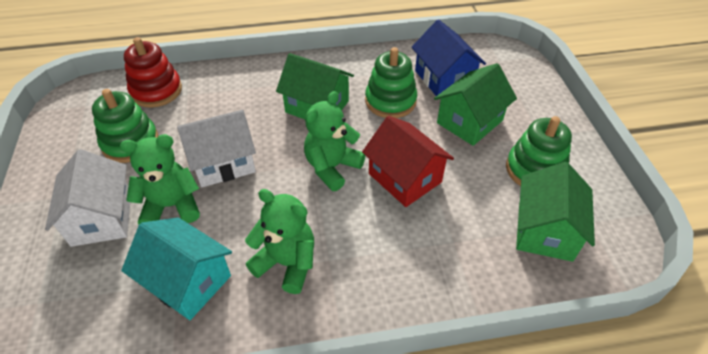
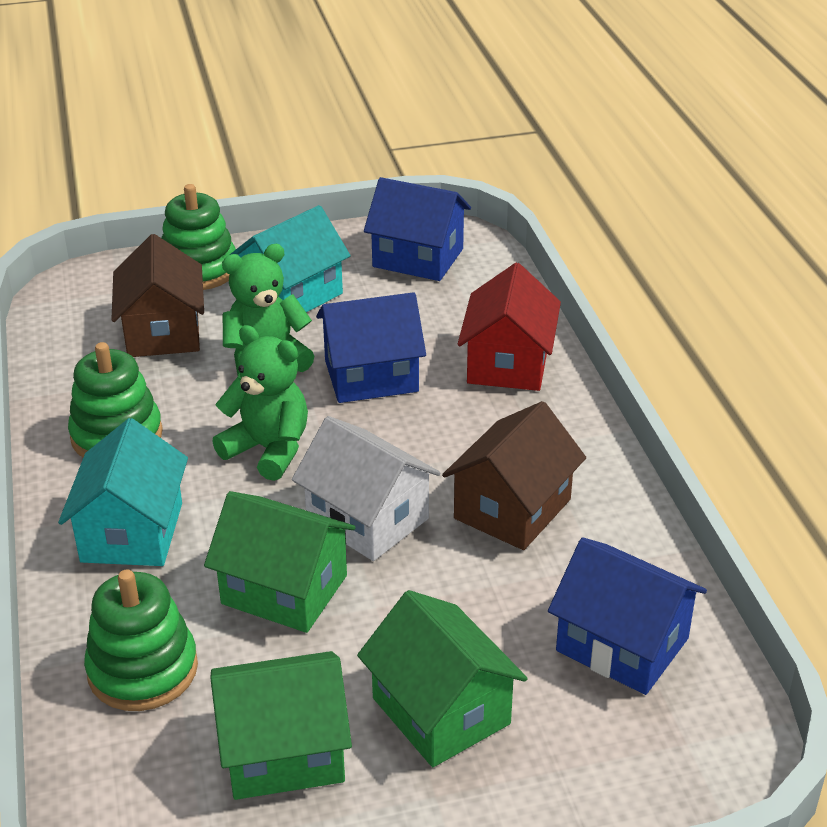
blue house: [411,19,486,96] = 1 -> [316,292,426,403] [364,177,471,281] [548,537,707,695] = 3
brown house: none = 0 -> [111,234,204,357] [442,401,586,550] = 2
green teddy bear: [120,134,200,225] [245,189,314,294] [304,91,365,191] = 3 -> [212,325,308,481] [222,244,314,378] = 2
red stacking toy: [124,37,182,108] = 1 -> none = 0
turquoise house: [121,218,232,320] = 1 -> [58,418,188,566] [230,205,351,312] = 2
white house: [45,149,130,247] [177,110,256,187] = 2 -> [292,416,441,561] = 1

